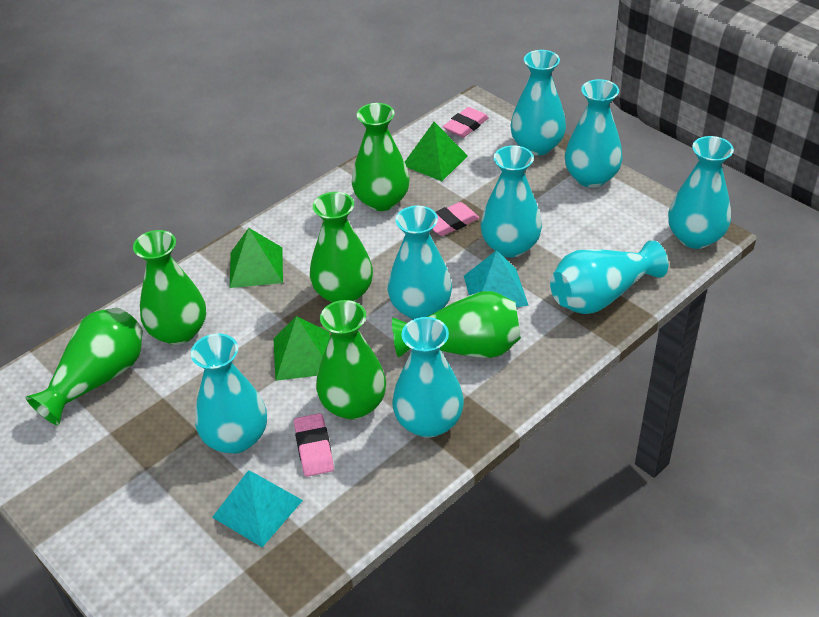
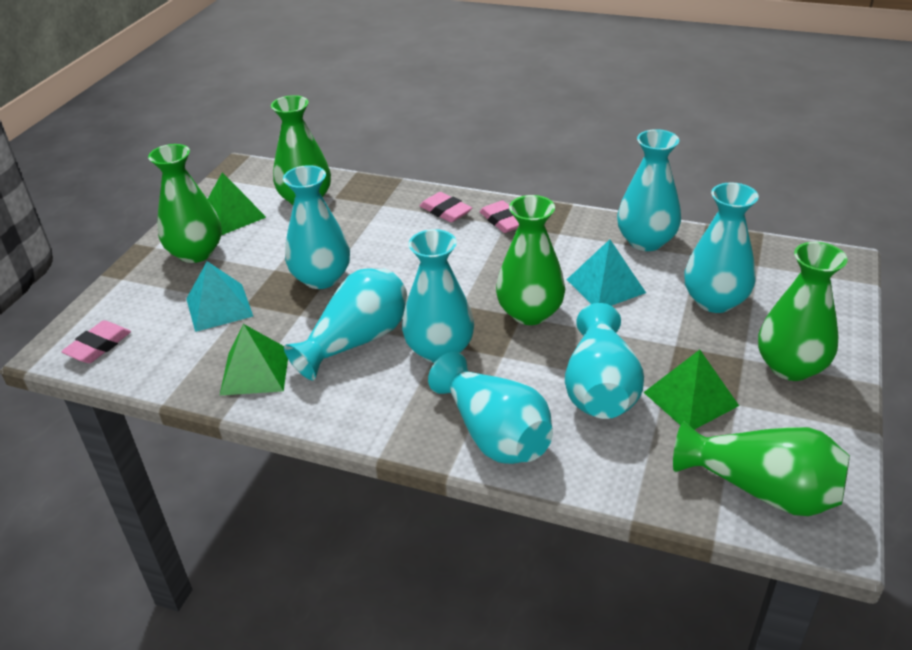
green vase: [26,308,143,425] [133,230,206,345] [310,192,373,303] [316,300,386,420] [352,103,410,211] [392,291,521,358] = 6 -> [148,144,222,263] [271,95,331,205] [496,195,565,325] [673,421,850,516] [758,242,848,381] = 5
turquoise vase: [191,333,267,454] [388,206,452,319] [392,317,464,438] [481,145,542,258] [511,50,566,156] [550,240,668,314] [565,79,623,188] [668,136,734,249] = 8 -> [283,165,350,289] [284,268,407,380] [402,229,474,363] [428,352,553,464] [565,303,644,419] [617,129,681,251] [684,182,759,313] = 7

